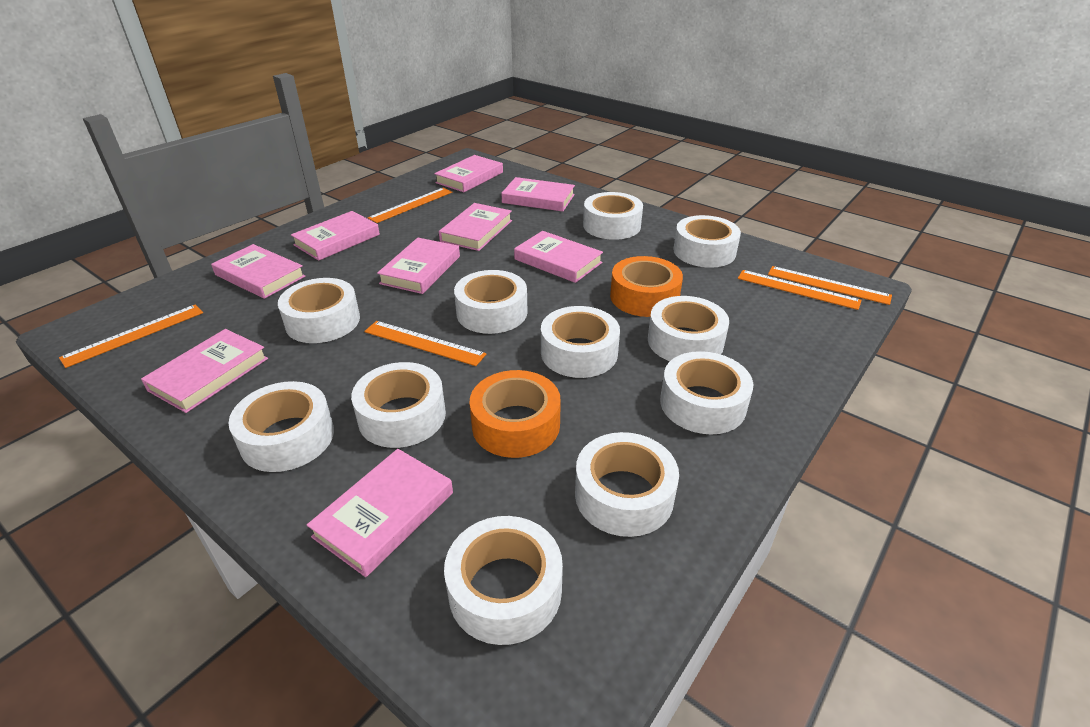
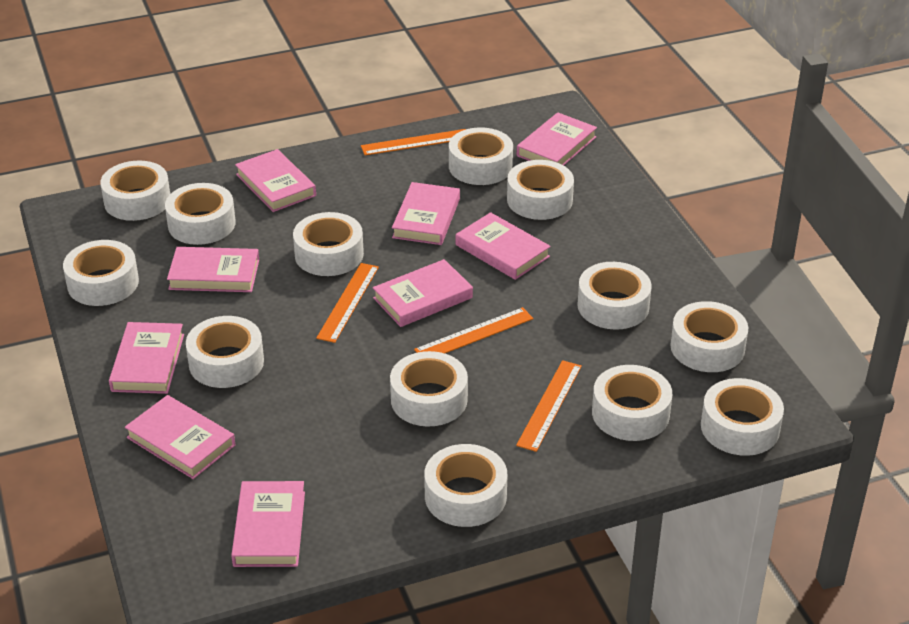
orange ruler: [59,304,203,368] [364,321,487,366] [368,188,452,223] [738,270,862,310] [768,266,892,305] = 5 -> [316,263,379,343] [361,129,466,155] [414,307,533,353] [516,360,582,452] = 4
orange tape: [469,370,561,458] [610,256,683,317] = 2 -> none = 0
white tape: [228,381,334,472] [278,278,360,343] [351,362,446,448] [444,516,563,645] [454,270,528,334] [541,306,620,378] [575,432,679,537] [583,192,643,240] [648,296,729,361] [660,351,753,434] [673,215,741,268] = 11 -> [63,240,139,306] [100,160,170,221] [165,183,236,245] [186,316,264,388] [293,212,364,276] [390,351,468,427] [424,444,507,527] [449,128,513,185] [507,160,574,220] [577,262,652,330] [592,365,672,441] [670,301,748,372] [701,378,784,456] = 13

